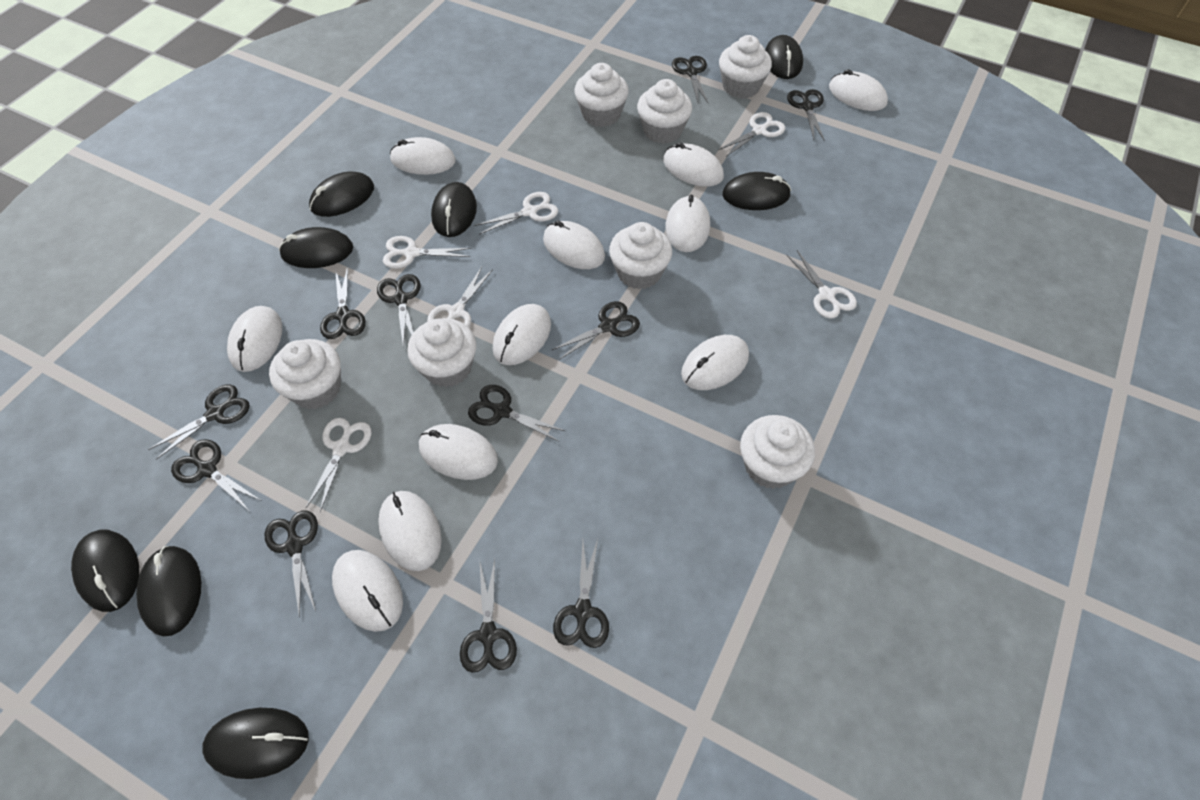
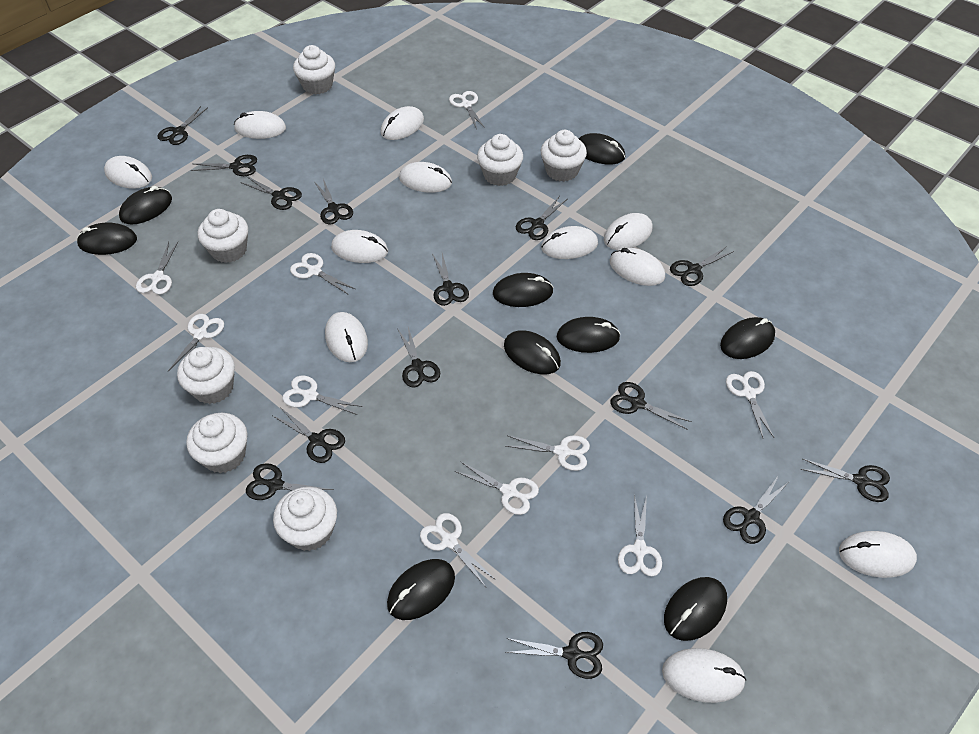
black mouse: [71,530,139,612] [136,546,201,636] [202,708,309,779] [279,227,353,268] [309,172,374,217] [431,182,477,237] [722,172,791,210] [765,35,803,79] = 8 -> [77,222,137,255] [119,186,172,224] [387,559,455,620] [493,273,554,307] [504,330,561,374] [557,317,620,353] [579,133,625,165] [664,577,727,641] [720,317,775,359] = 9
black scissors: [148,385,250,460] [171,439,262,510] [265,511,318,617] [320,266,366,339] [377,274,420,347] [460,559,517,673] [468,385,565,442] [552,301,640,360] [553,539,609,648] [672,56,708,103] [787,89,825,141] = 11 -> [157,106,207,145] [191,155,257,176] [240,176,302,210] [246,463,334,500] [273,408,345,463] [314,179,353,224] [398,327,440,387] [432,253,469,306] [505,632,603,679] [516,197,567,240] [610,382,692,430] [670,246,734,286] [723,475,790,544] [801,459,890,502] = 14
white scissors: [306,418,372,512] [383,236,472,269] [427,267,493,328] [474,192,558,235] [718,112,785,157] [786,250,857,319] = 6 -> [136,242,178,295] [168,314,224,371] [282,376,363,415] [290,253,355,294] [420,513,496,587] [449,91,485,129] [454,461,539,515] [506,435,590,471] [618,494,662,576] [726,371,774,438] = 10

